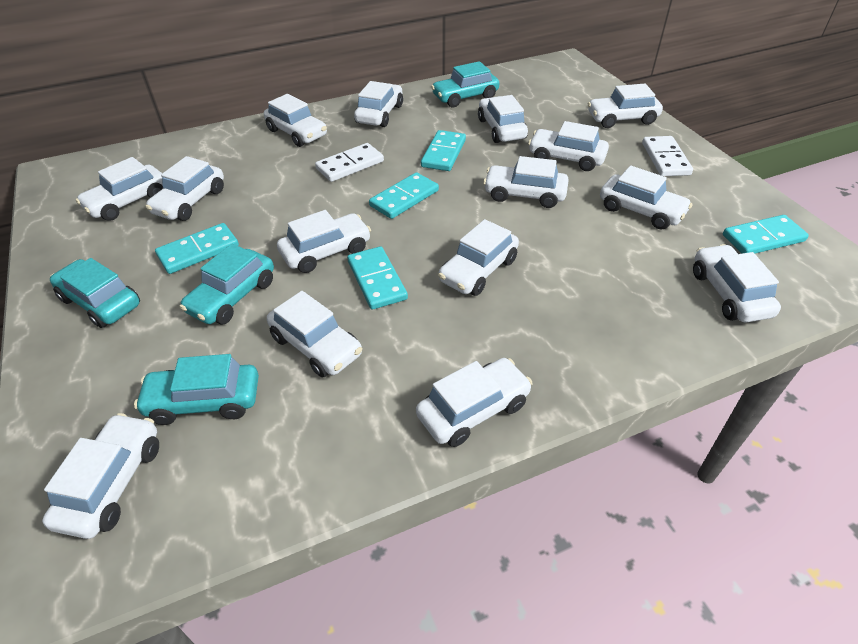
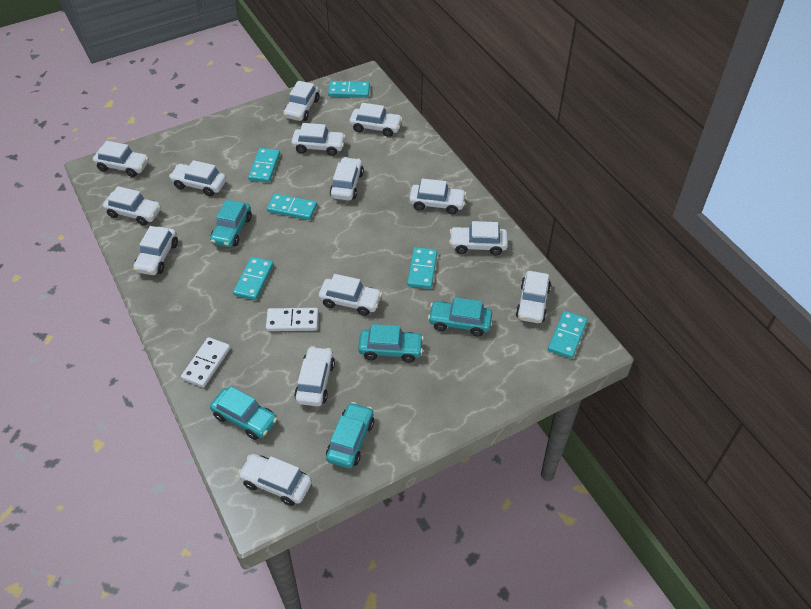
turquoise car: [50,258,140,328] [134,354,259,425] [180,244,274,324] [431,61,499,107] = 4 -> [210,199,252,247] [210,386,278,440] [326,402,374,468] [358,324,424,363] [428,297,492,336] = 5
turquoise domino: [155,223,239,274] [347,246,408,310] [369,172,439,219] [421,130,466,171] [723,215,809,254] = 5 -> [233,257,273,300] [248,148,280,183] [267,194,317,220] [328,81,370,98] [407,247,437,289] [548,311,587,359] = 6
white car: [42,413,159,539] [76,157,163,221] [146,156,224,221] [264,94,327,147] [267,291,362,377] [277,210,371,273] [354,81,403,127] [416,358,532,447] [438,219,519,296] [478,95,528,143] [483,156,569,208] [528,121,609,171] [588,84,663,128] [600,165,693,230] [693,244,781,322] = 15 -> [93,141,149,177] [103,186,161,226] [133,226,178,275] [169,160,226,196] [238,454,312,506] [284,81,319,121] [291,123,346,156] [294,346,335,406] [319,274,382,316] [330,157,364,201] [349,103,403,137] [409,179,467,214] [449,221,508,255] [516,271,551,323] = 14

